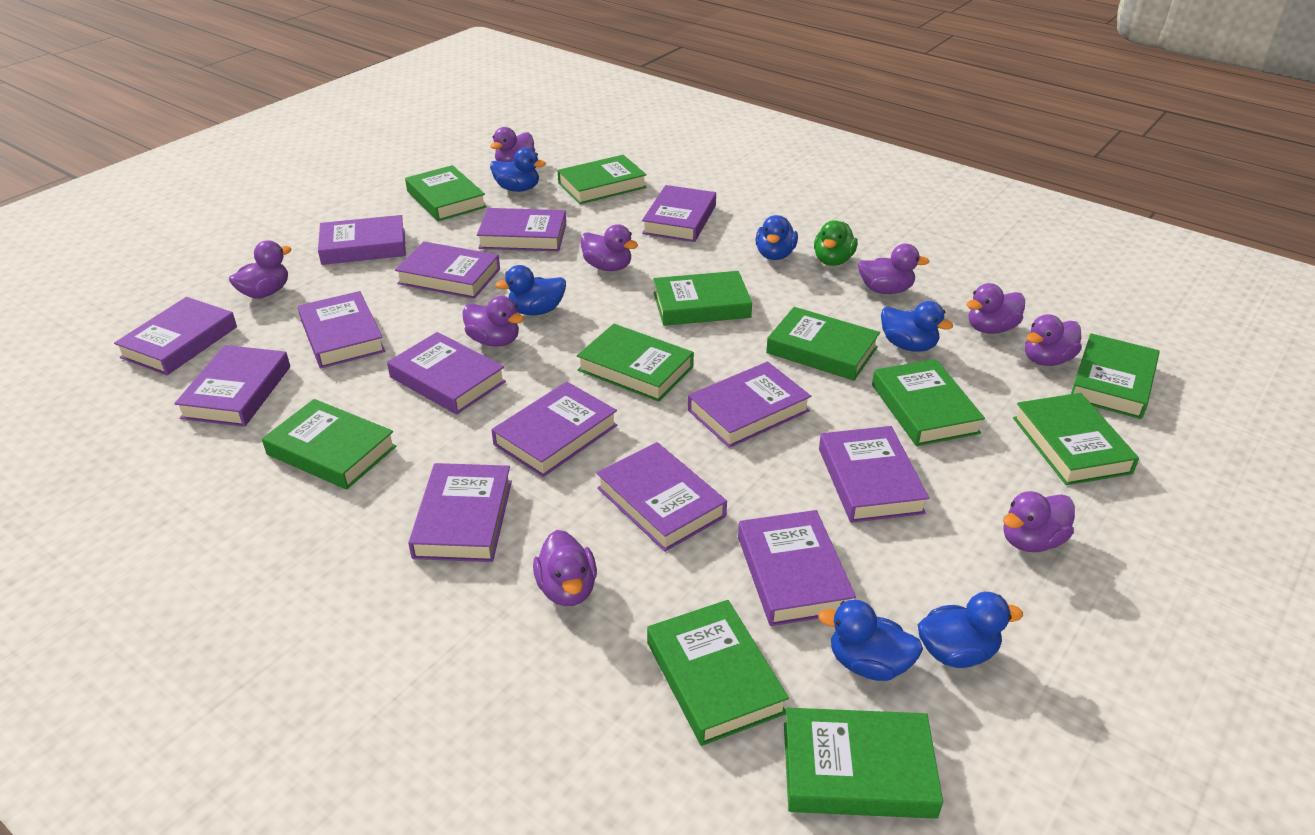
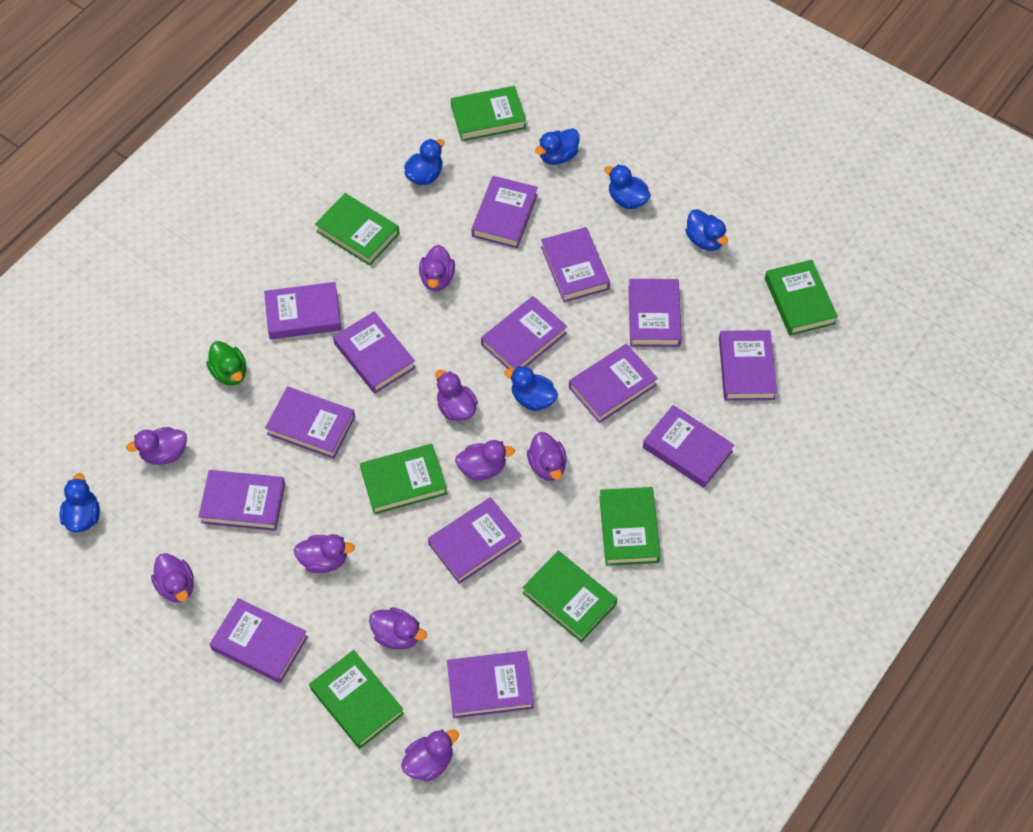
green book: [262,399,396,490] [405,165,487,221] [557,155,647,204] [577,324,694,402] [647,600,789,746] [653,271,752,326] [766,307,880,381] [784,708,943,819] [872,359,985,446] [1013,393,1139,485] [1071,333,1160,419] = 11 -> [309,650,404,749] [315,193,400,266] [360,444,447,515] [451,86,526,141] [522,551,617,642] [599,487,661,566] [765,260,838,336] = 7

